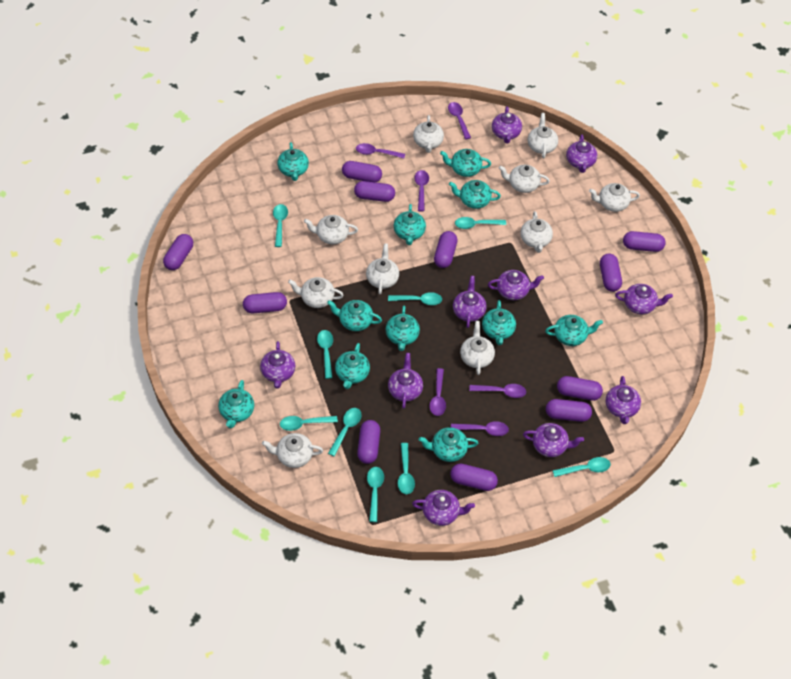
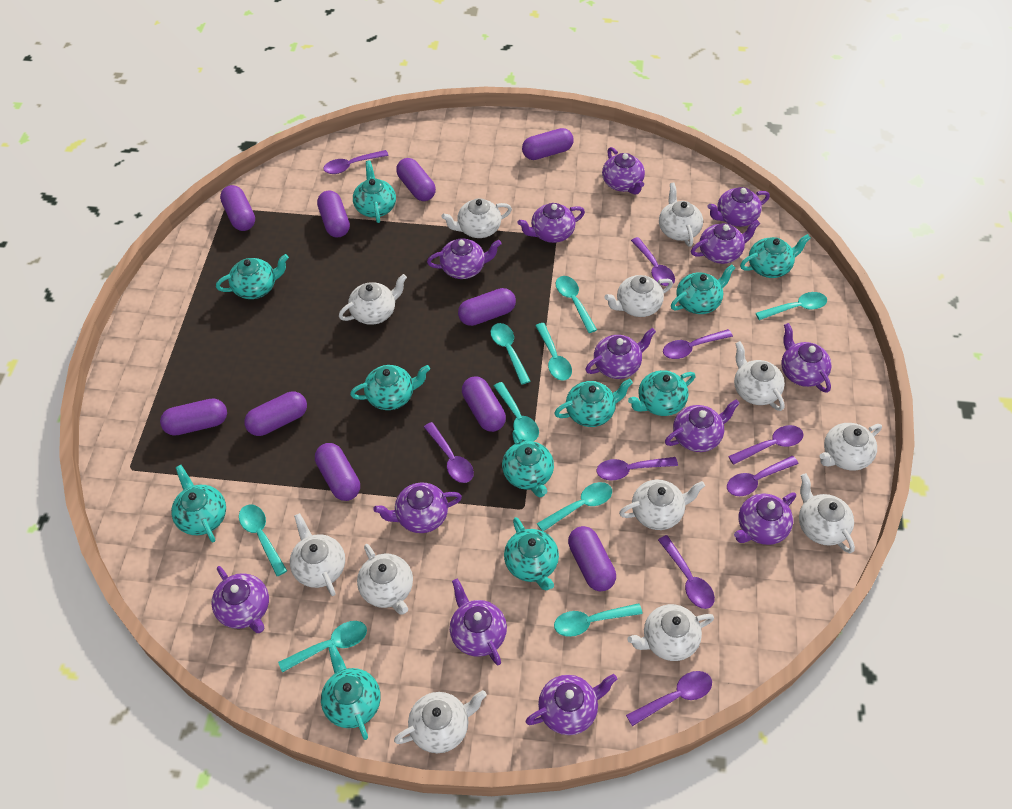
purple capsule: [163,234,193,270] [243,292,287,313] [342,161,382,182] [354,181,395,202] [357,420,380,464] [434,231,457,268] [450,464,498,491] [546,399,592,422] [557,376,603,401] [600,253,622,292] [623,231,666,252] = 11 -> [160,398,227,436] [220,185,255,231] [244,392,307,436] [315,443,360,501] [317,190,350,238] [396,158,436,201] [458,288,516,326] [462,377,506,432] [522,128,574,160] [568,526,616,591] = 10
purple spoon: [356,143,405,158] [414,170,429,211] [429,368,446,416] [448,102,471,139] [451,421,509,436] [469,384,526,398] = 6 -> [323,150,389,174] [424,422,474,483] [596,457,678,480] [626,671,712,726] [631,237,675,286] [658,535,715,609] [663,329,733,359] [727,456,799,496] [728,425,803,465] = 9
purple teapot: [260,341,295,389] [388,353,423,409] [412,490,475,526] [453,276,487,328] [488,270,544,300] [492,106,522,144] [523,423,584,457] [566,135,597,173] [605,376,641,424] [615,284,673,314] = 10 -> [211,566,269,633] [373,483,462,533] [427,238,502,279] [450,579,507,666] [518,203,585,243] [526,674,617,735] [585,328,656,379] [602,147,645,195] [665,400,740,452] [691,220,760,264] [708,187,770,227] [734,492,796,545] [781,323,832,393] = 13
white teapot: [262,433,323,468] [288,277,344,308] [304,215,358,244] [366,243,399,295] [413,115,444,153] [460,321,495,375] [499,165,550,193] [520,211,553,253] [528,113,558,159] [589,183,640,212] = 10 -> [290,513,345,596] [339,274,407,325] [357,544,413,615] [394,690,487,753] [442,198,512,238] [604,275,673,317] [619,480,705,530] [627,604,714,661] [659,183,703,247] [734,341,785,411] [799,473,855,553] [820,423,882,470] = 12

